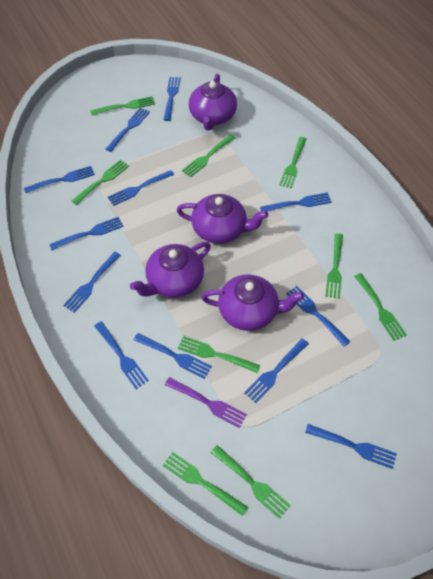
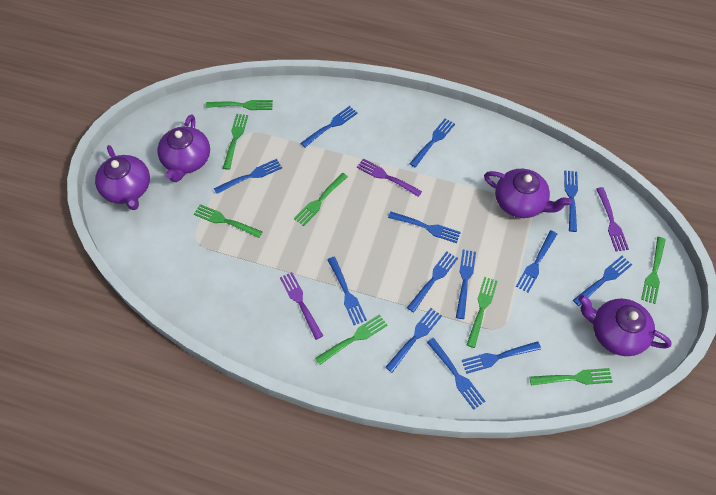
blue fork: [24,166,95,193] [49,217,123,250] [63,252,121,313] [94,321,149,389] [106,108,150,152] [108,170,174,206] [134,333,212,379] [163,77,181,121] [244,338,309,403] [260,192,332,211] [286,286,350,347] [305,424,397,469] = 12 -> [214,159,282,194] [301,106,358,147] [327,257,367,325] [385,308,442,373] [388,212,461,243] [407,251,458,312] [409,118,455,167] [427,338,485,410] [456,250,476,319] [461,341,541,374] [516,230,557,293] [564,171,578,232] [573,256,632,306] = 13
green fork: [72,160,129,205] [90,96,155,115] [163,452,248,516] [178,336,260,373] [182,135,235,177] [211,445,291,519] [279,137,306,188] [325,233,343,299] [354,273,407,341] = 9 -> [194,204,262,238] [206,100,273,110] [223,114,248,170] [294,173,348,226] [315,314,388,365] [467,277,498,348] [529,368,613,385] [641,237,666,304] = 8
purple fork: [165,377,247,428] = 1 -> [280,272,323,340] [357,158,422,197] [596,187,629,251] = 3

